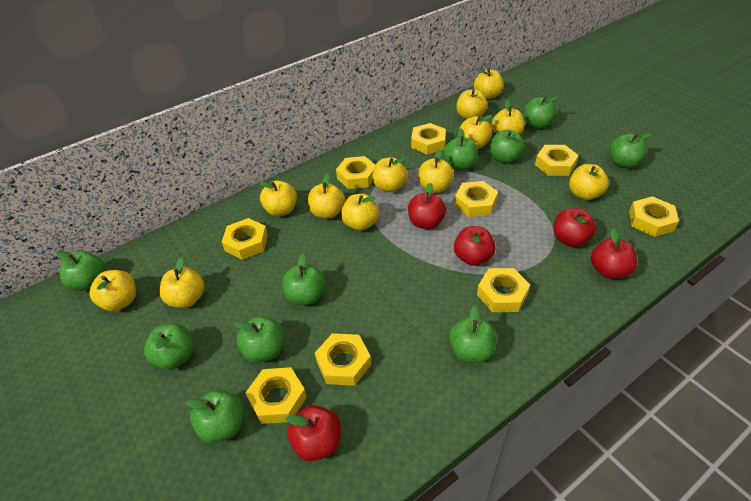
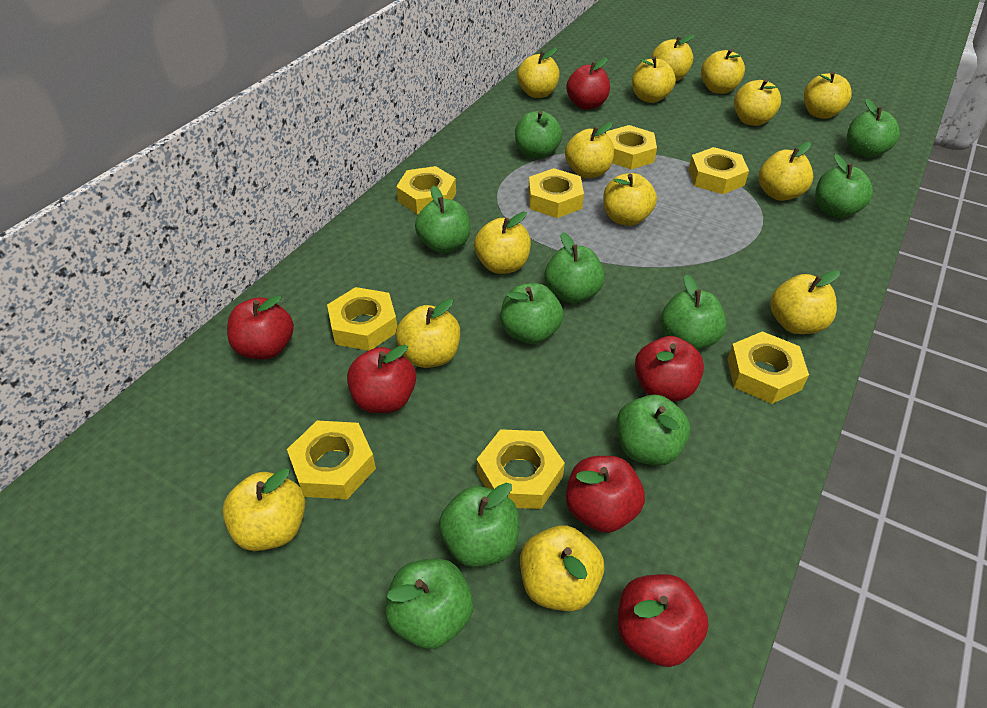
red apple: [286,405,341,461] [408,183,446,229] [454,226,496,266] [554,208,596,247] [591,228,637,279] = 5 -> [227,295,294,359] [347,345,416,413] [566,58,610,110] [566,456,645,533] [618,574,709,667] [635,336,704,401] = 6
yellow apple: [89,270,136,311] [160,257,205,308] [258,181,297,216] [308,174,345,219] [341,194,379,231] [372,157,408,192] [418,149,454,193] [456,89,488,119] [459,115,492,149] [474,68,503,99] [492,100,525,135] [569,164,609,200] = 12 -> [222,468,306,551] [396,299,460,368] [474,212,531,274] [517,48,560,98] [520,525,604,611] [565,122,614,178] [603,173,657,226] [632,57,676,103] [651,35,694,81] [701,49,745,94] [734,79,781,126] [759,142,813,201] [770,270,840,334] [804,72,852,119] = 14
yellow nut: [222,218,268,260] [245,367,307,424] [315,333,371,386] [336,156,375,189] [411,123,446,154] [454,181,498,217] [477,268,530,312] [535,145,579,176] [629,196,679,237] = 9 -> [287,421,376,499] [327,287,397,351] [396,166,456,214] [477,429,565,509] [528,168,584,218] [606,125,657,169] [689,147,749,194] [727,331,809,404] = 8

